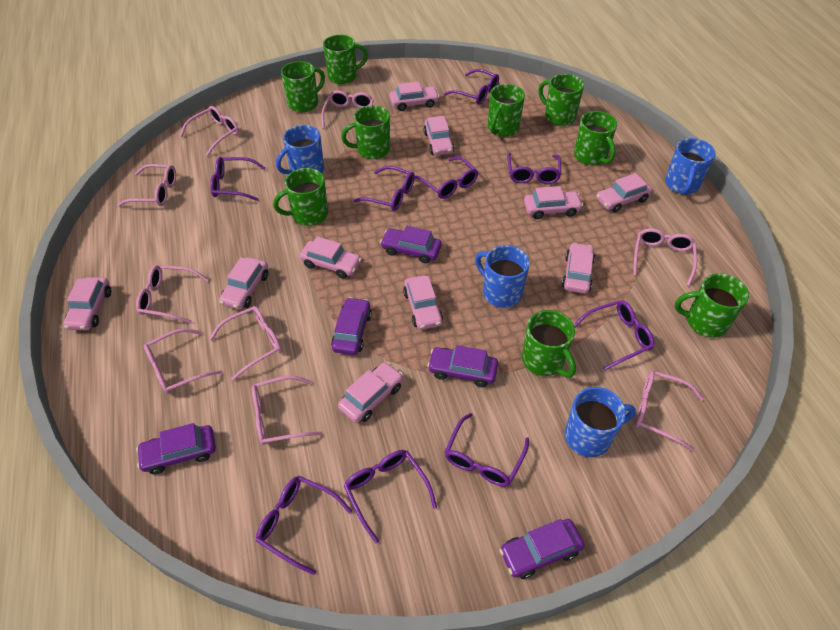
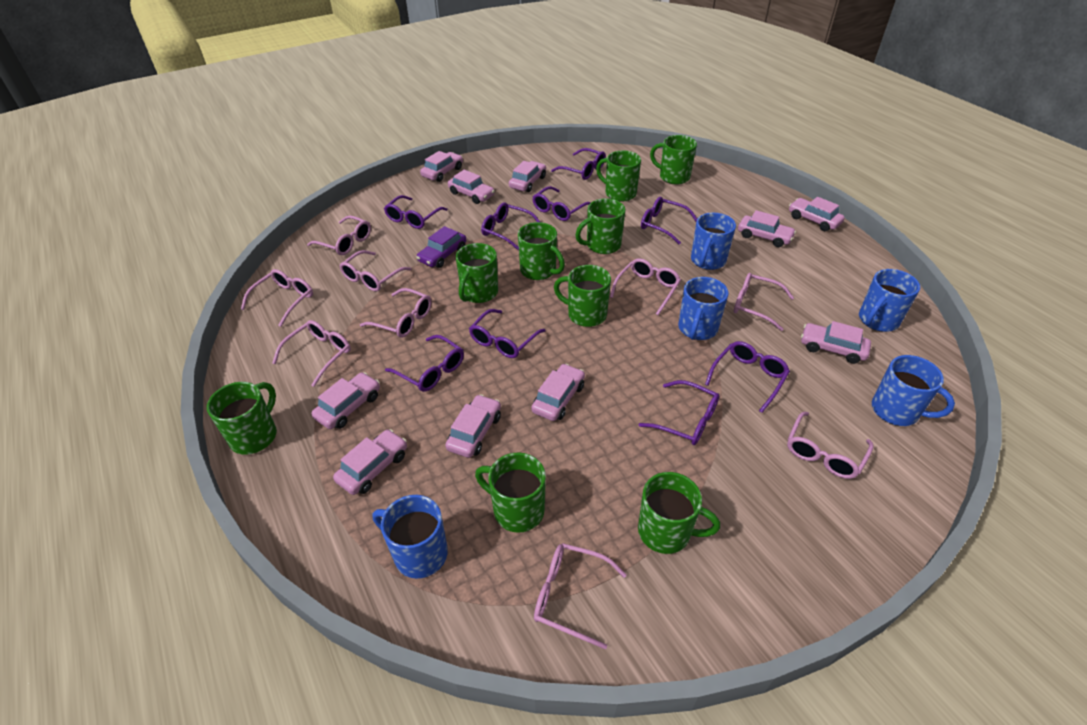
blue mug: [276,125,324,174] [475,245,530,308] [565,387,636,457] [665,138,715,194] = 4 -> [373,495,448,579] [678,277,729,340] [691,213,736,270] [859,269,920,332] [872,355,955,426] = 5
purple car: [136,423,216,474] [331,297,372,355] [380,226,442,263] [427,345,498,387] [500,519,584,579] = 5 -> [416,226,466,268] = 1

